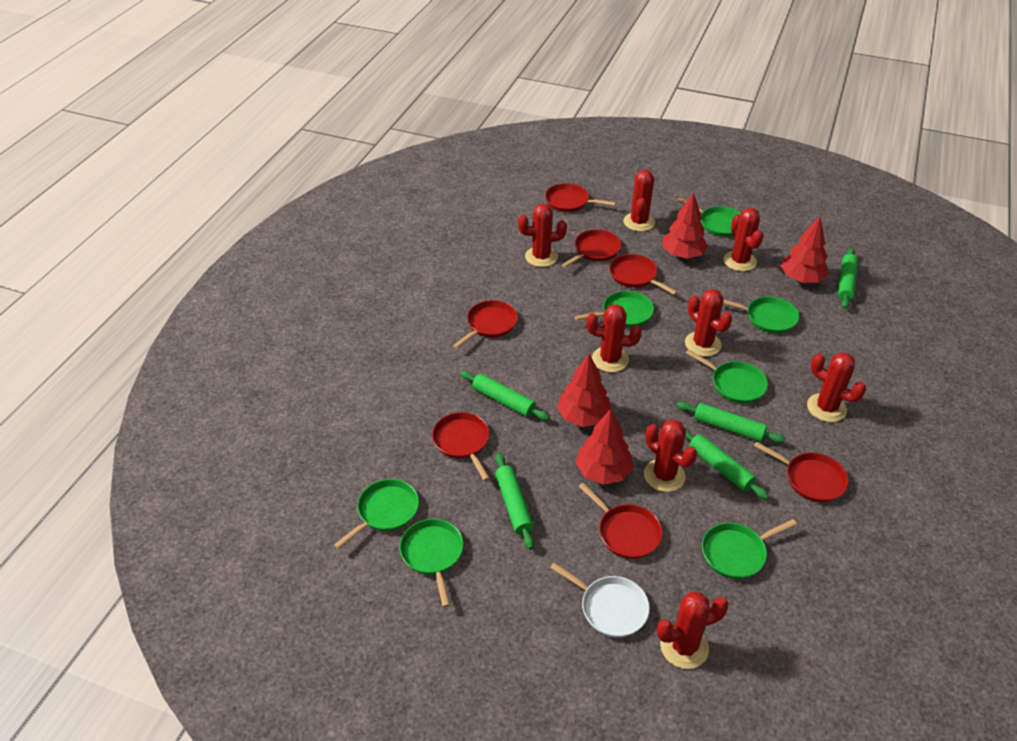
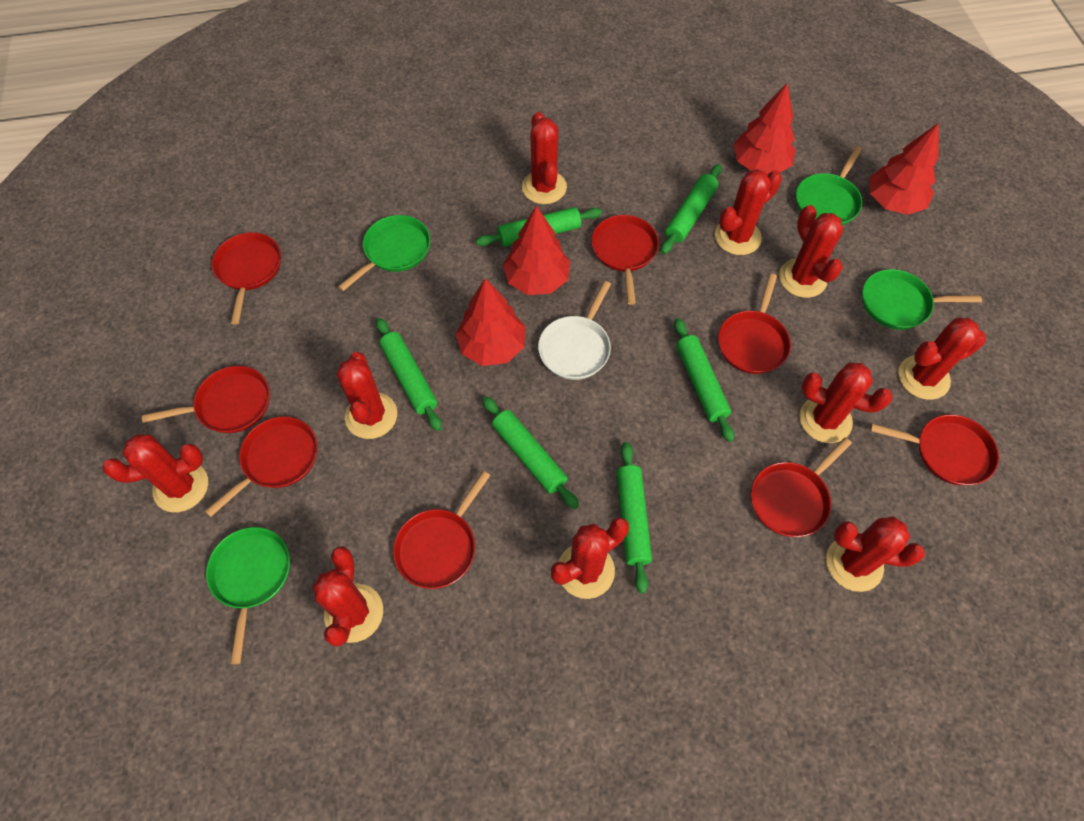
green pan: [334,479,419,549] [399,519,463,607] [575,291,654,327] [677,198,741,237] [686,349,768,403] [702,519,797,579] [723,296,799,333] = 7 -> [206,527,290,664] [338,215,431,291] [796,146,862,225] [862,269,982,330] = 4
green rolling pin: [460,371,550,421] [495,453,534,550] [677,402,786,443] [685,428,769,500] [838,248,858,309] = 5 -> [376,318,442,431] [476,207,602,247] [482,396,579,509] [617,442,652,594] [661,164,722,254] [674,318,734,442] = 6
red cactus: [518,204,567,267] [586,304,642,372] [624,169,655,232] [644,419,697,492] [657,592,729,669] [685,289,732,356] [723,208,764,272] [807,352,866,422] = 8 -> [103,434,208,512] [313,547,383,646] [337,352,397,439] [522,112,567,204] [551,517,629,599] [715,169,782,255] [779,205,843,298] [799,363,893,443] [826,516,925,592] [898,318,986,400] = 10
red pan: [432,412,490,481] [453,300,518,349] [545,183,616,212] [562,229,621,268] [578,483,662,559] [609,254,678,295] [754,441,849,502] = 7 -> [142,366,270,433] [205,416,318,517] [212,232,281,325] [393,471,490,589] [591,215,659,305] [718,274,791,374] [751,437,852,537] [870,414,999,486] = 8

